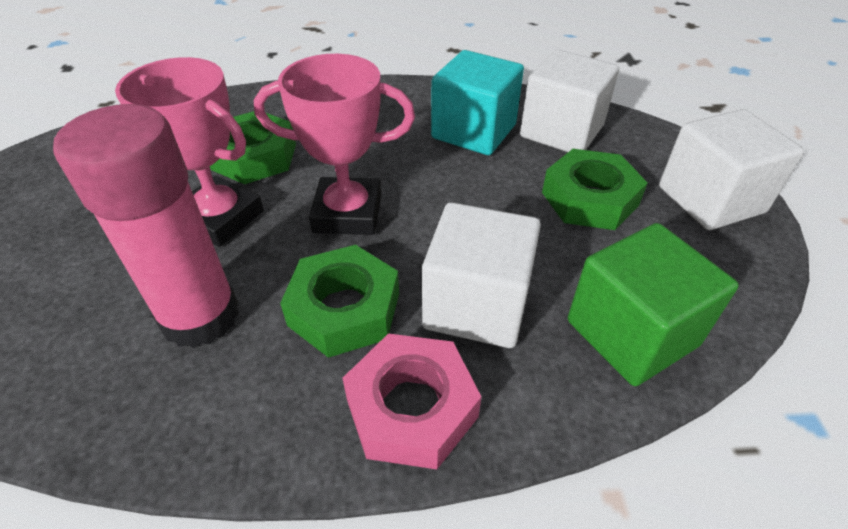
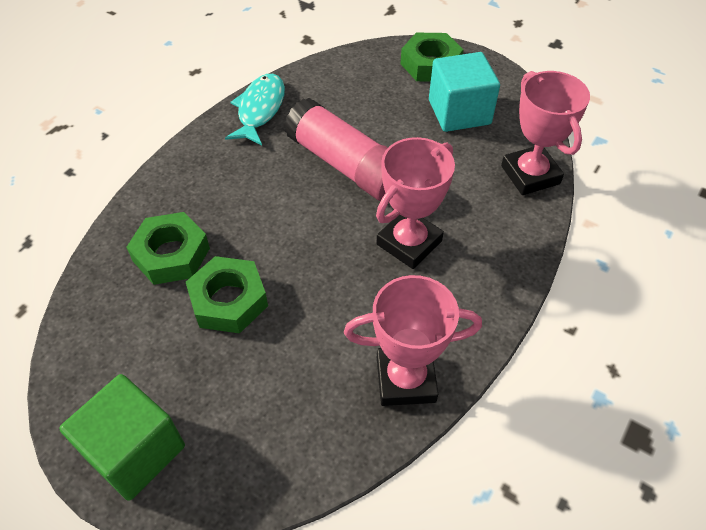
pink nut: [342,333,482,469] = 1 -> none = 0
pink trophy: [115,57,264,247] [254,54,415,235] = 2 -> [344,275,482,406] [376,137,455,269] [501,71,590,195] = 3
turquoise fish: none = 0 -> [225,74,285,145] = 1
white cube: [422,202,541,348] [520,50,619,152] [659,109,804,230] = 3 -> none = 0

